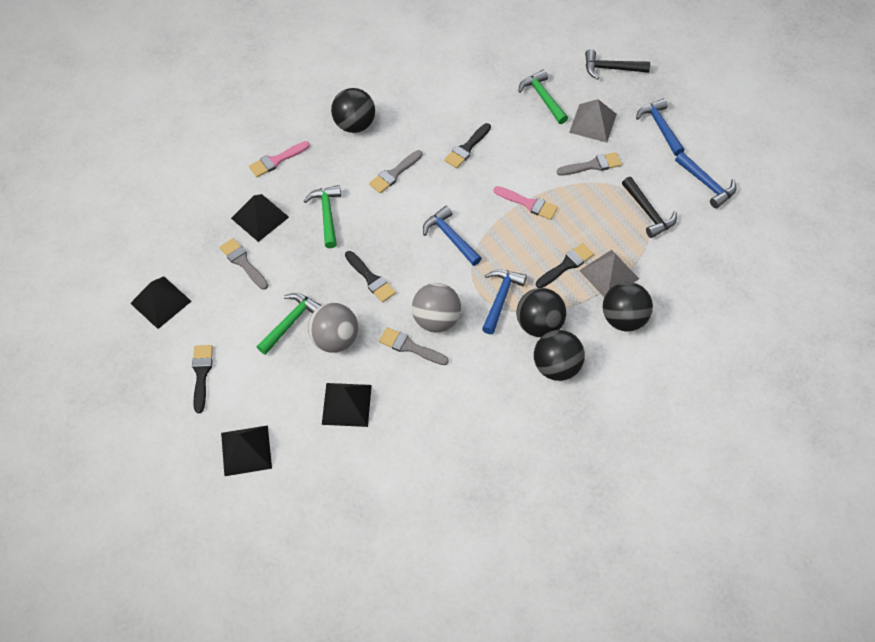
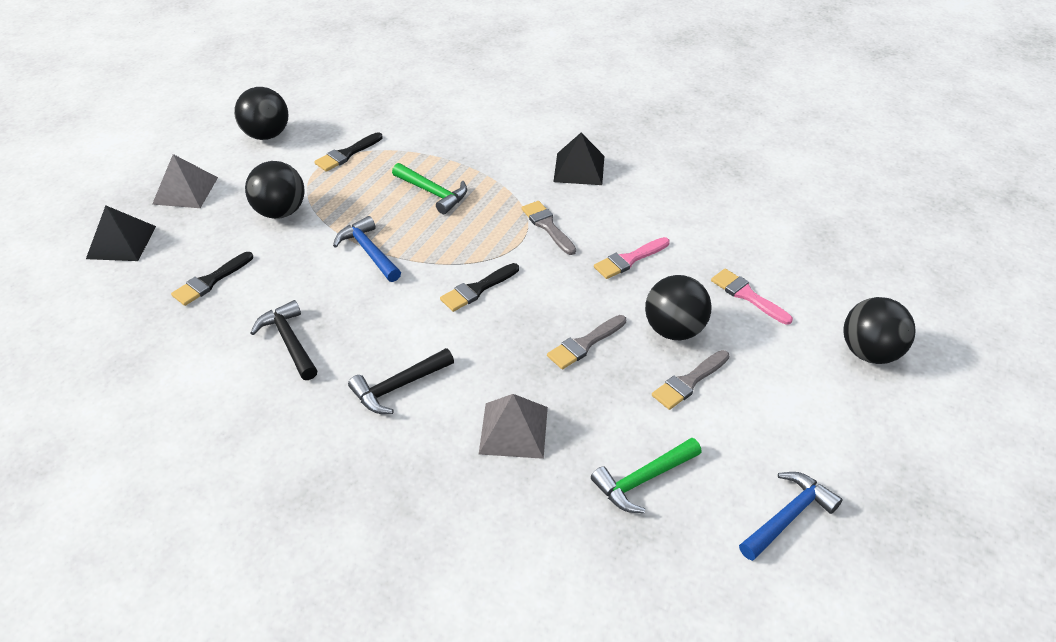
black brush: [192,345,213,413] [345,251,396,303] [444,123,491,168] [536,243,594,288] = 4 -> [171,252,253,306] [314,132,382,172] [440,263,519,312] = 3
black pyramid: [130,276,192,329] [221,425,272,476] [231,194,289,242] [322,383,372,427] = 4 -> [86,205,156,261] [553,133,604,185] = 2
blue hammer: [423,206,482,266] [482,269,527,334] [636,98,685,156] [675,152,737,208] = 4 -> [333,216,401,282] [739,472,842,561] = 2
green hammer: [257,293,322,355] [304,185,341,248] [518,70,568,124] = 3 -> [392,163,467,214] [591,438,702,513] = 2
grey ball: [308,303,358,353] [412,283,461,332] = 2 -> none = 0
grey brush: [220,238,268,290] [369,150,423,193] [379,327,449,365] [557,152,622,176] = 4 -> [521,201,576,255] [547,315,626,369] [652,350,729,410] = 3

